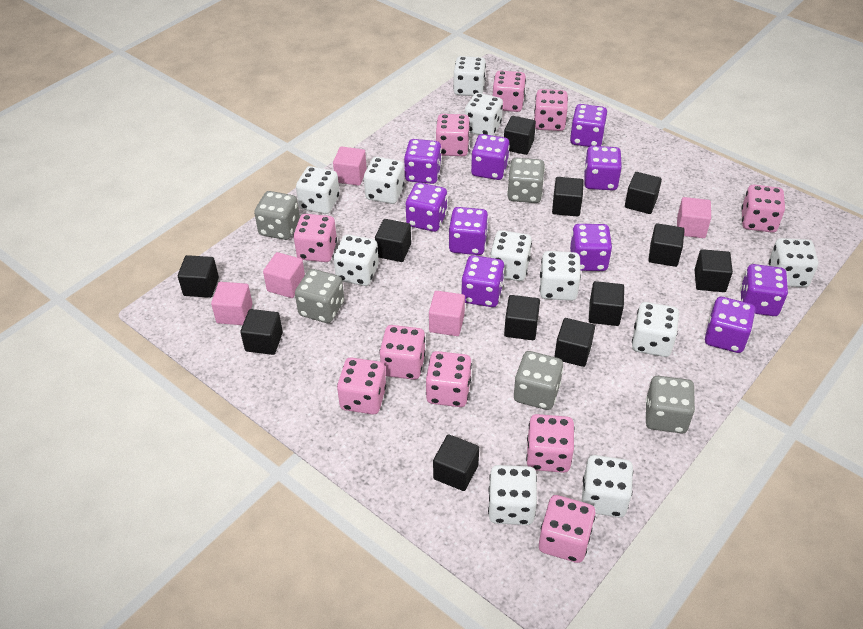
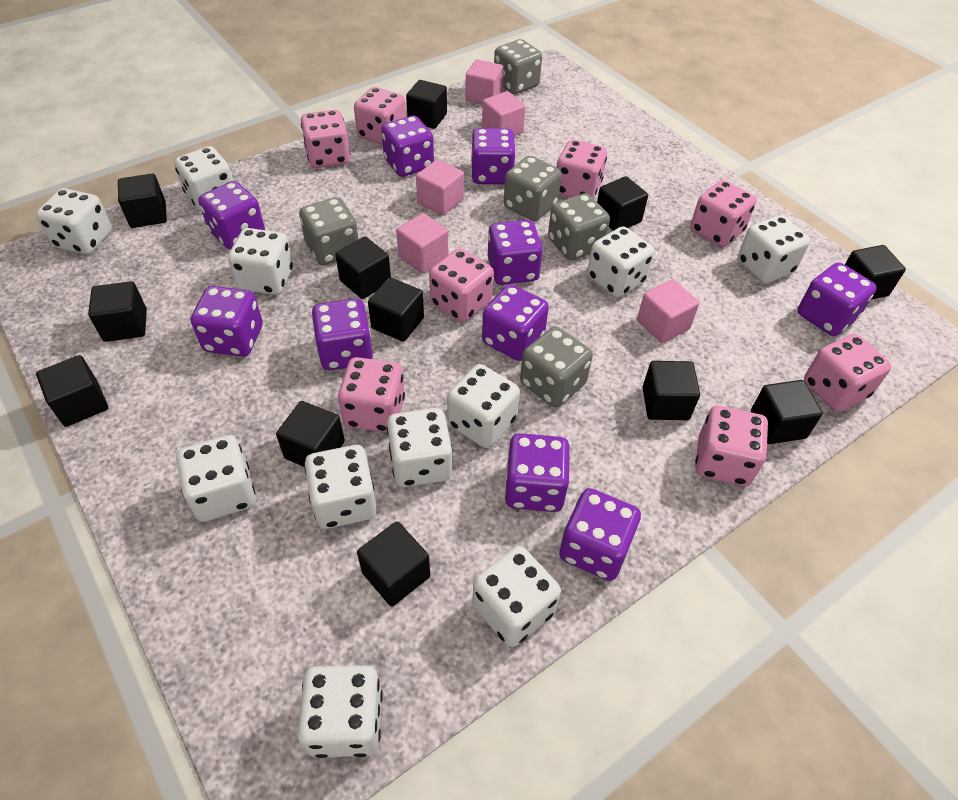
pink dice: [294,214,337,262] [337,357,386,414] [379,325,426,380] [426,351,472,407] [436,114,470,156] [493,70,526,112] [526,414,574,473] [534,89,568,131] [539,495,595,563] [742,185,785,233] = 10 -> [301,110,350,168] [338,357,405,433] [354,87,406,145] [429,249,493,323] [556,140,607,199] [690,180,757,247] [695,406,768,486] [804,334,892,412] = 8

